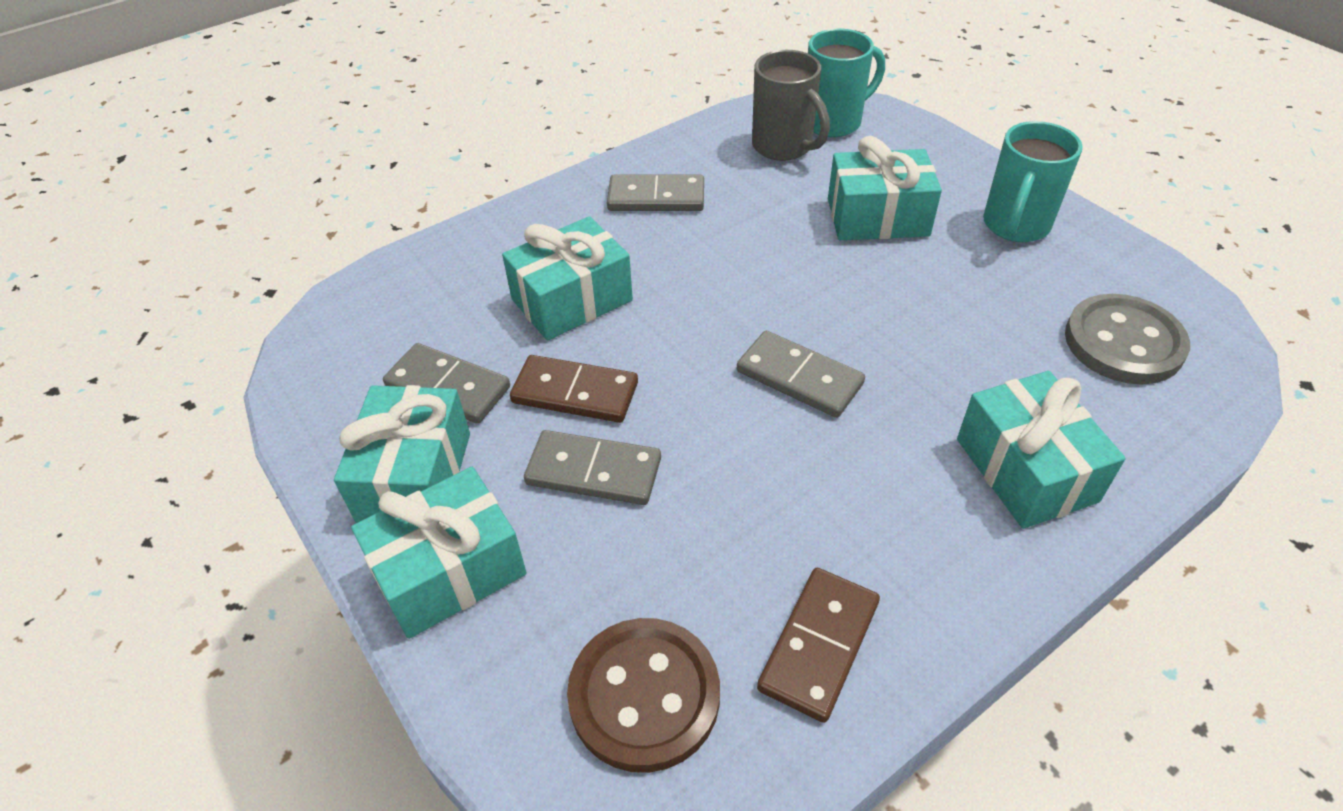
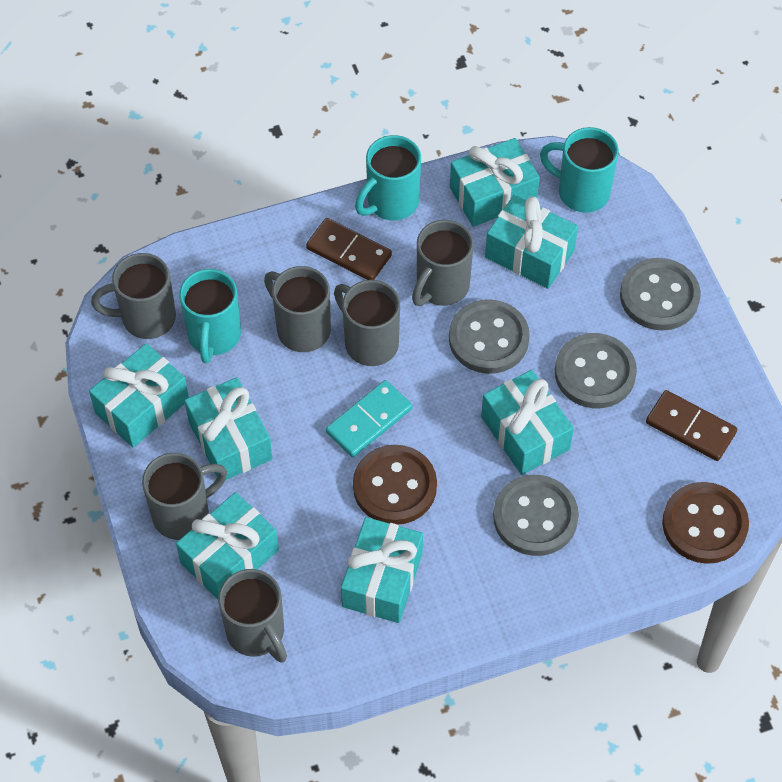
brown button: [567,618,720,773] = 1 -> [353,445,437,525] [662,482,749,564] = 2
grey button: [1065,294,1190,385] = 1 -> [449,299,530,374] [493,475,579,556] [555,333,637,408] [620,258,701,330] = 4
grey domino: [383,343,510,424] [524,430,661,505] [607,175,704,211] [737,331,865,418] = 4 -> none = 0
grey mug: [752,50,830,161] = 1 -> [91,253,176,339] [142,453,227,540] [218,569,287,663] [264,266,331,352] [334,280,400,366] [412,220,474,306] = 6
turquoise domino: none = 0 -> [326,380,412,457] = 1
turquoise gift: [334,385,470,523] [351,467,527,639] [502,216,633,341] [828,136,942,240] [957,371,1126,529] = 5 -> [89,343,189,448] [176,492,279,599] [185,377,273,480] [341,517,423,623] [450,138,540,227] [481,370,574,475] [485,195,578,289] = 7
turquoise mug: [808,29,885,137] [983,121,1083,242] = 2 -> [179,269,241,363] [355,135,421,220] [540,127,619,213] = 3

